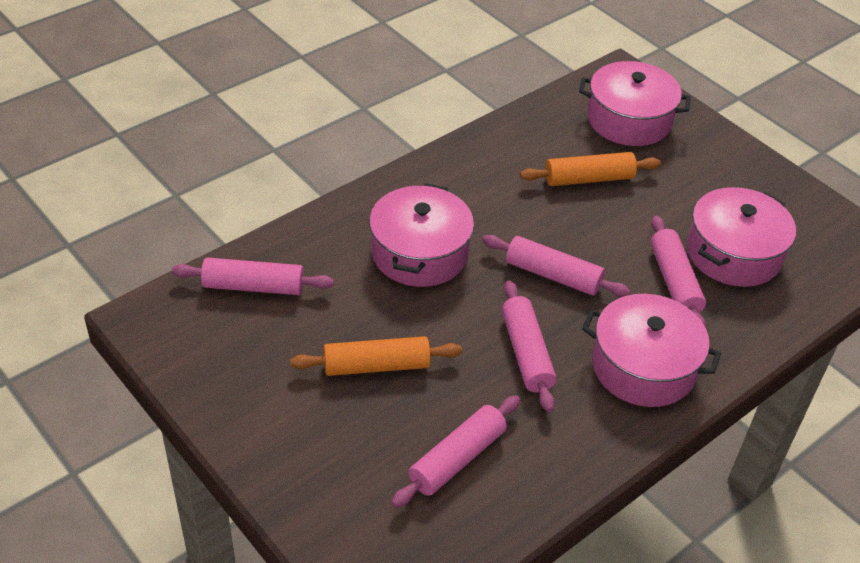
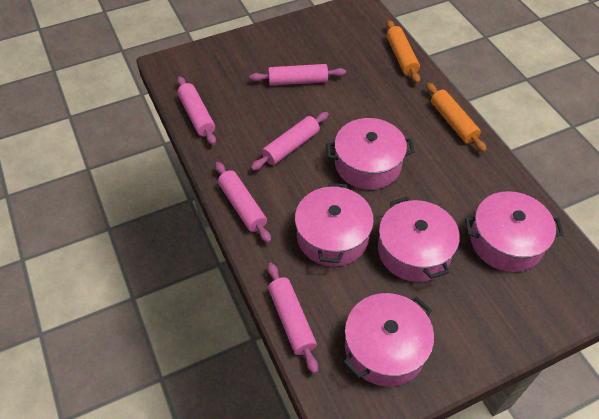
pink pot: [369,183,474,287] [579,61,691,146] [582,294,721,407] [687,187,796,287] = 4 -> [295,183,374,266] [326,118,415,190] [343,293,434,387] [378,197,460,282] [465,191,564,272] = 5

